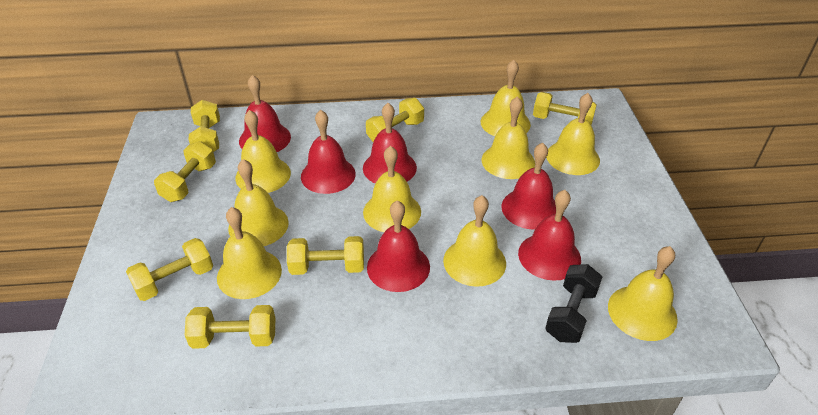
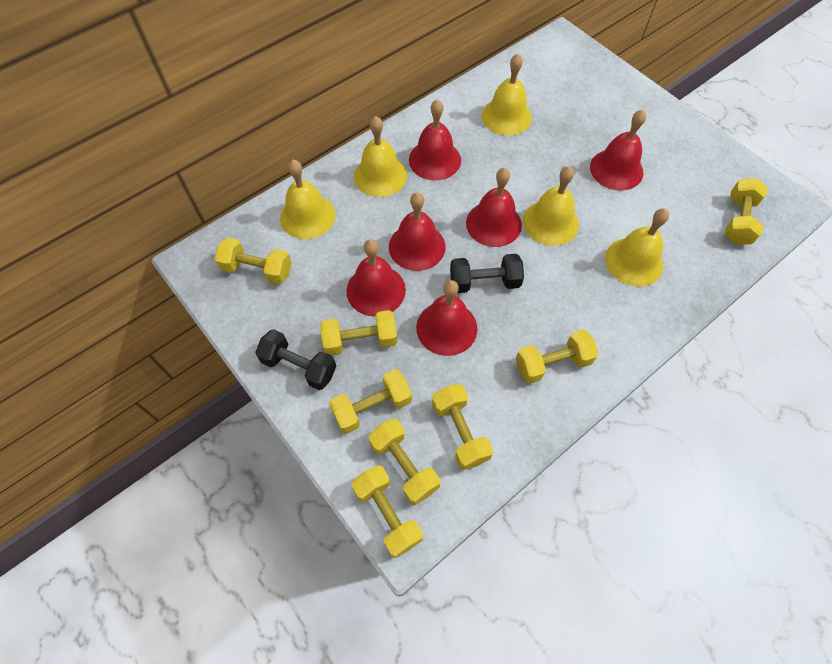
black dumbbell: [545,264,602,343] = 1 -> [255,329,336,390] [450,254,524,293] = 2
yellow bell: [217,207,282,299] [228,159,289,246] [235,110,291,193] [363,146,421,232] [443,195,506,287] [481,60,531,136] [482,96,535,179] [546,93,600,175] [608,246,678,341] = 9 -> [280,160,336,239] [354,116,407,197] [482,54,532,135] [523,166,579,246] [605,208,669,287] = 5
yellow dumbbell: [126,238,213,301] [154,141,216,202] [185,305,275,349] [188,100,220,152] [287,236,364,275] [366,98,424,142] [533,92,597,125] = 7 -> [215,237,292,285] [320,310,398,356] [329,369,412,434] [352,465,423,558] [369,419,440,505] [432,384,493,470] [516,330,599,384] [725,178,767,245] = 8

